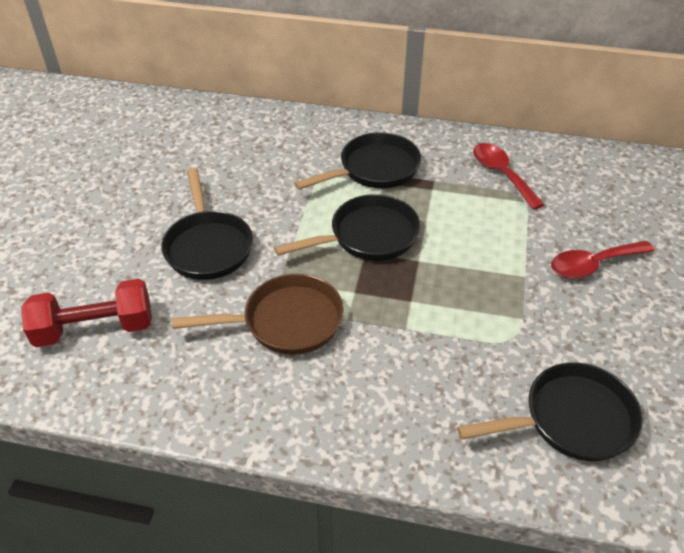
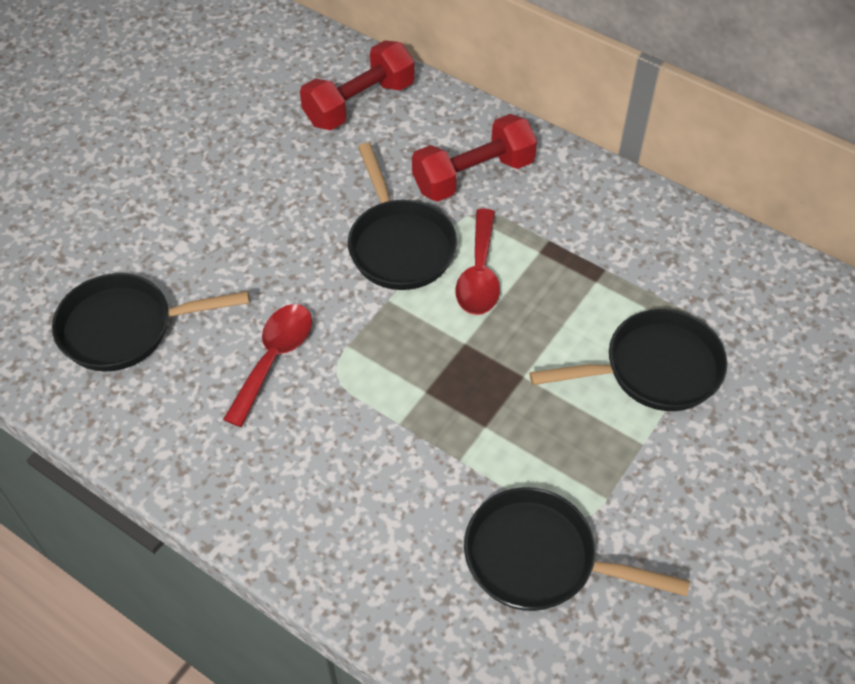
brown pan: [172,274,344,355] = 1 -> none = 0
red dumbbell: [21,279,152,347] = 1 -> [300,40,415,130] [412,114,537,202] = 2

